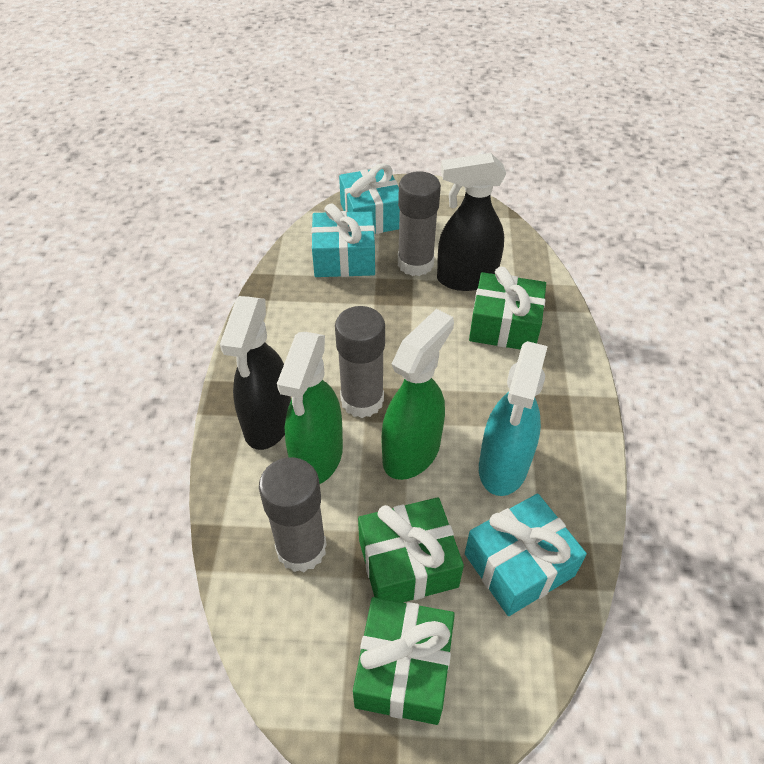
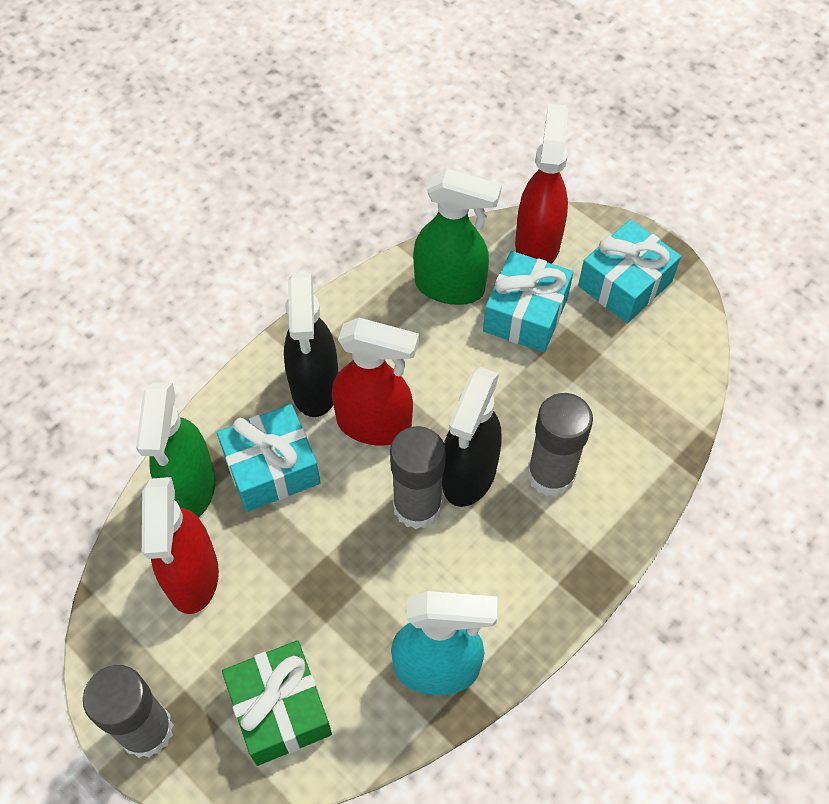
green gift: [353,597,455,725] [358,497,464,602] [469,267,546,350] = 3 -> [222,640,332,766] = 1
red spray bottle: none = 0 -> [142,477,219,614] [332,318,419,446] [515,103,568,264] = 3

